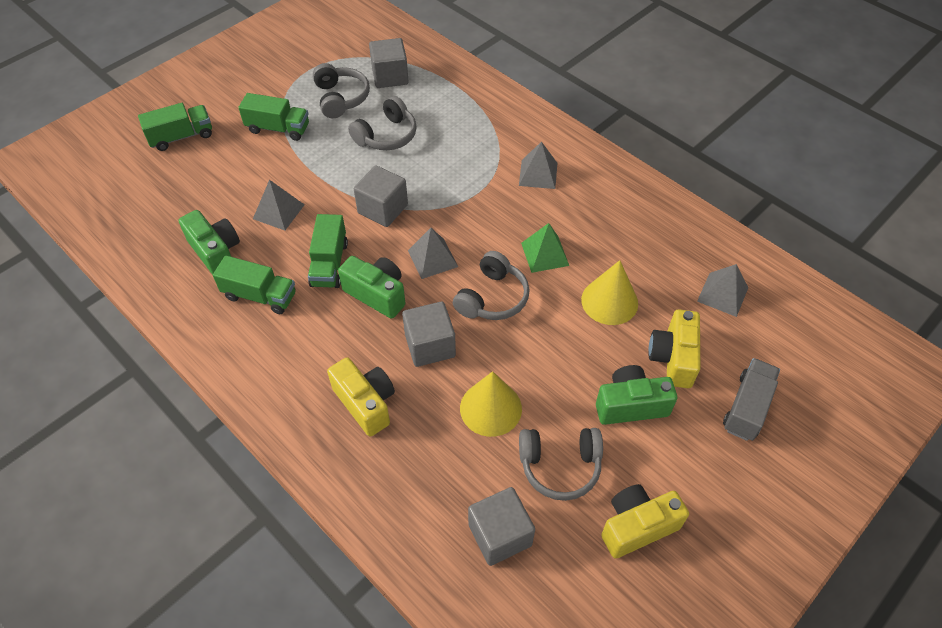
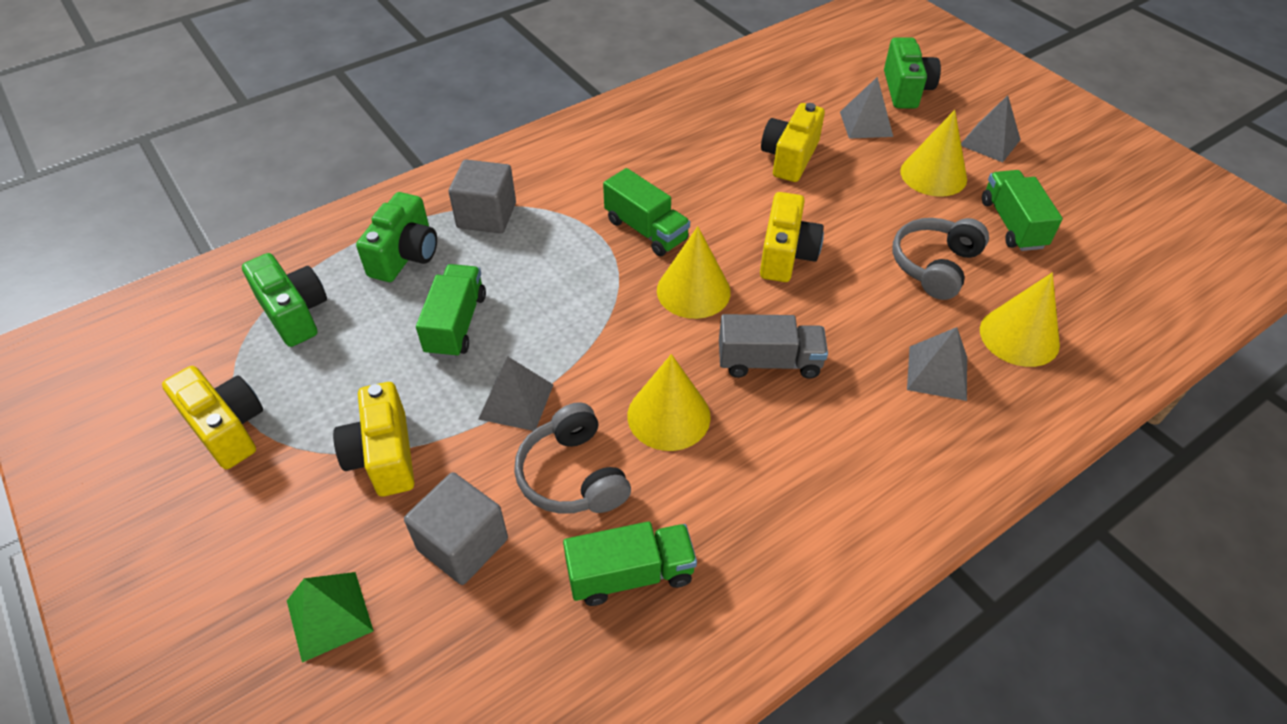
grey cube: [354,165,408,227] [369,38,409,88] [402,302,456,367] [468,487,535,566] = 4 -> [404,472,508,585] [449,160,516,233] = 2
grey headphones: [313,63,370,118] [348,96,417,150] [453,251,529,320] [519,428,603,501] = 4 -> [514,402,631,514] [893,218,989,300] = 2
yellow camera: [327,357,395,437] [601,484,689,559] [649,309,700,388] = 3 -> [162,366,263,469] [333,382,414,497] [760,192,824,282] [761,103,825,182] = 4
yellow cone: [460,371,522,437] [581,260,638,325] = 2 -> [627,354,711,451] [657,226,731,319] [900,110,967,197] [980,273,1060,367] = 4

